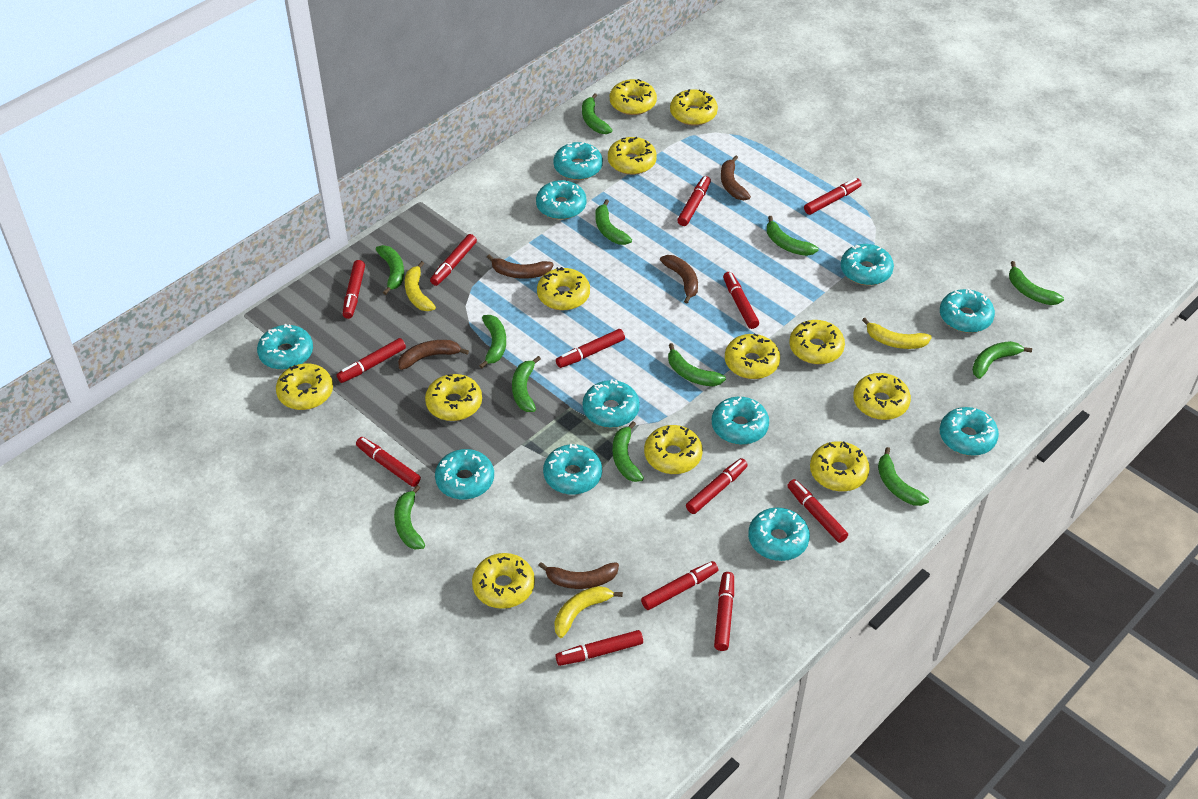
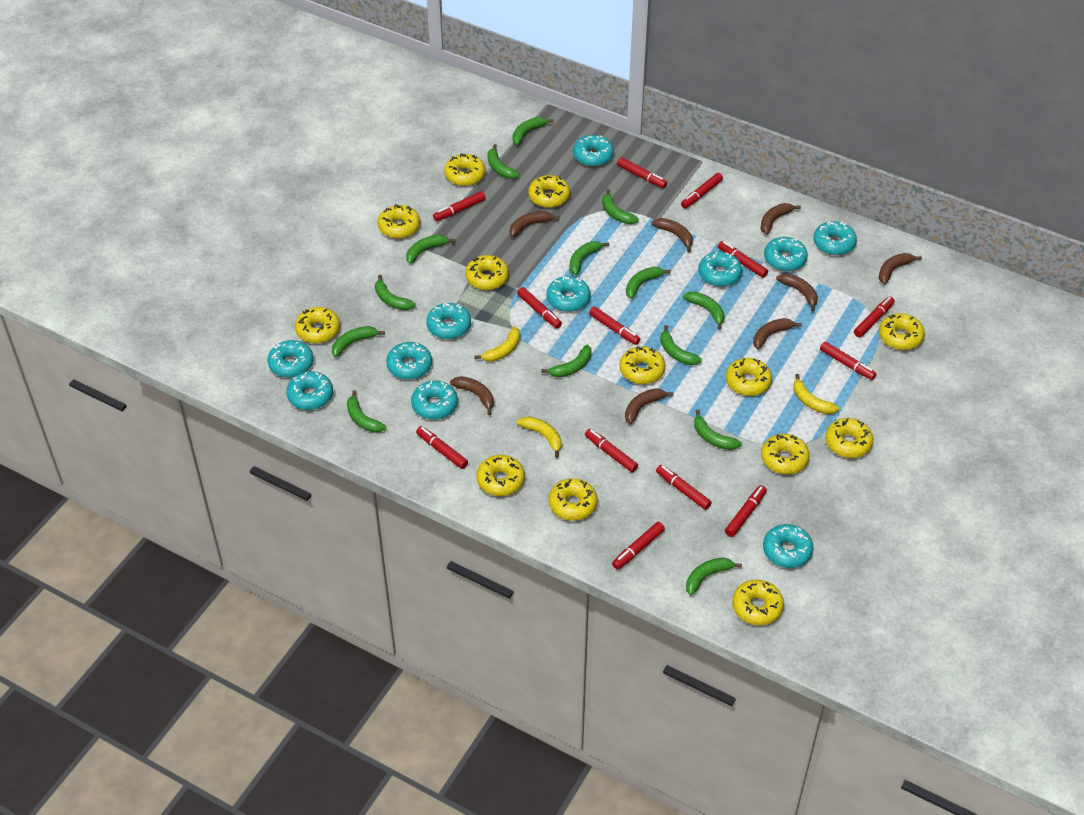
brown banana: [398,340,469,370] [487,254,554,279] [538,562,619,589] [660,255,698,303] [721,155,751,200] = 5 -> [450,376,494,415] [510,211,559,237] [625,388,673,424] [651,218,693,252] [753,318,802,349] [760,203,801,234] [776,273,818,312] [878,253,922,284] = 8
green banana: [376,245,404,295] [394,485,425,550] [479,315,506,369] [512,356,541,412] [582,93,612,134] [595,199,632,245] [613,421,644,482] [668,343,726,386] [767,216,819,256] [878,447,929,506] [972,341,1032,379] [1009,261,1064,305] = 12 -> [332,326,385,357] [347,390,386,433] [375,275,416,310] [406,235,455,264] [487,144,520,179] [512,117,554,145] [541,345,592,377] [569,241,609,275] [602,189,639,224] [626,267,671,299] [660,325,702,365] [683,291,724,330] [686,558,742,595] [694,410,742,450] = 14
yellow donut: [276,363,333,410] [425,374,482,421] [472,553,535,609] [537,267,590,310] [608,137,657,175] [610,79,657,115] [644,425,703,474] [670,89,718,126] [725,334,780,379] [789,320,845,364] [810,441,870,491] [853,373,911,420] = 12 -> [295,307,340,344] [378,205,420,239] [444,153,485,186] [465,255,509,290] [476,455,525,496] [528,175,570,208] [549,478,597,521] [619,346,665,384] [726,358,772,396] [732,579,784,625] [761,434,810,474] [825,418,873,458] [879,313,925,350] = 13

